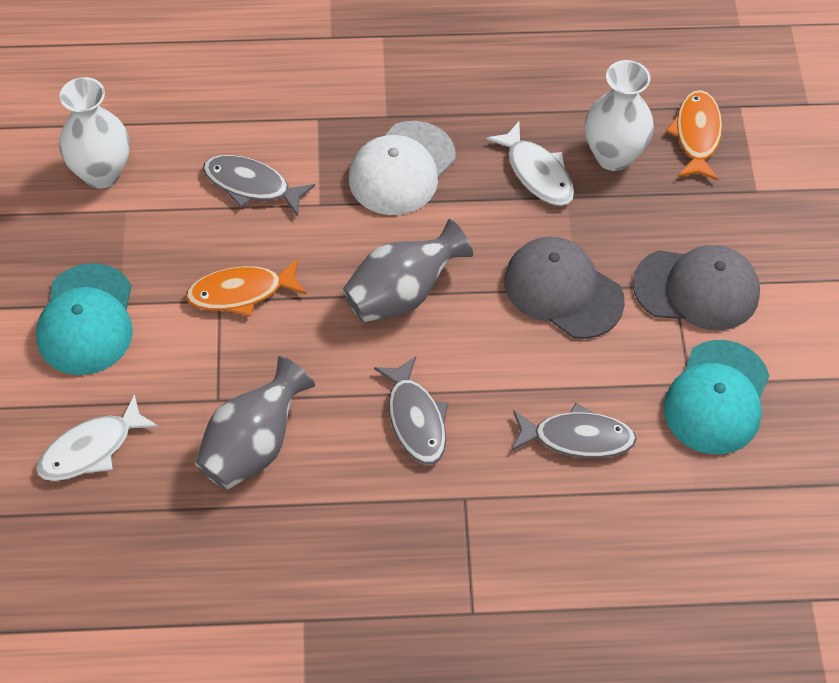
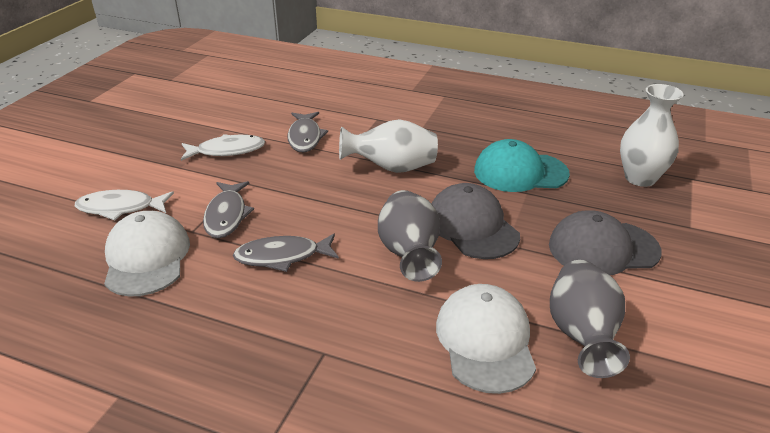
orange fish: [186,258,307,317] [666,90,722,180] = 2 -> none = 0
turquoise cap: [36,263,132,375] [663,340,770,454] = 2 -> [474,139,570,192] = 1
white cap: [349,121,456,215] = 1 -> [104,211,190,296] [436,284,536,394] = 2

